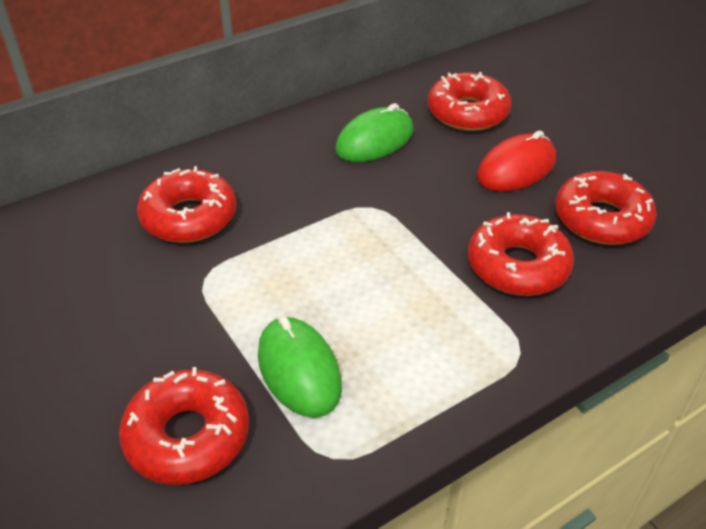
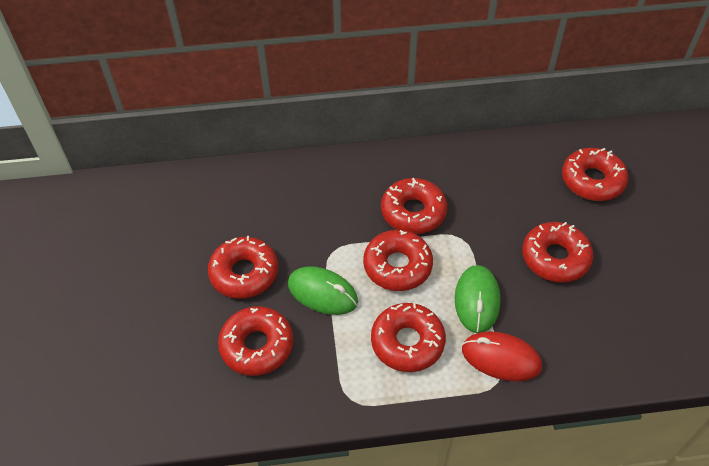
red donut: [119,367,249,485] [137,166,236,243] [428,72,512,131] [468,212,574,296] [555,171,657,245] = 5 -> [208,236,278,299] [218,306,293,376] [363,230,433,291] [371,303,446,372] [381,178,447,234] [522,222,593,283] [562,148,628,201] = 7

